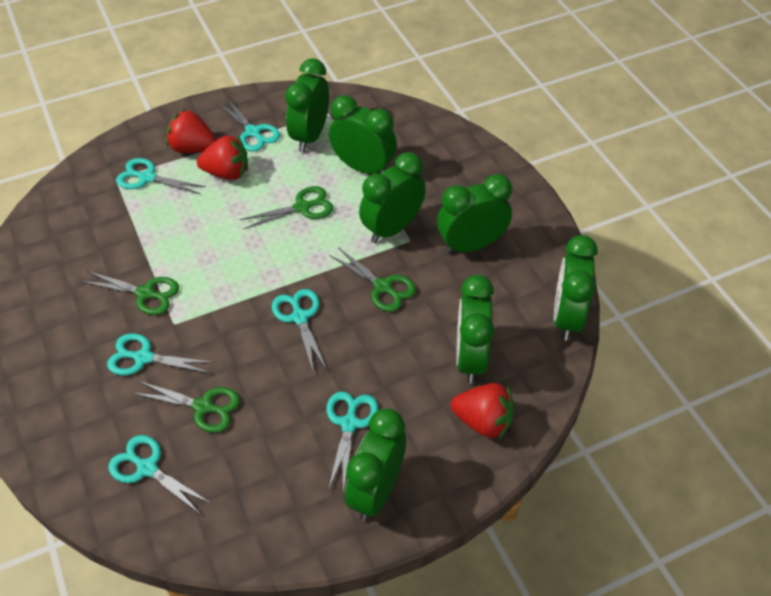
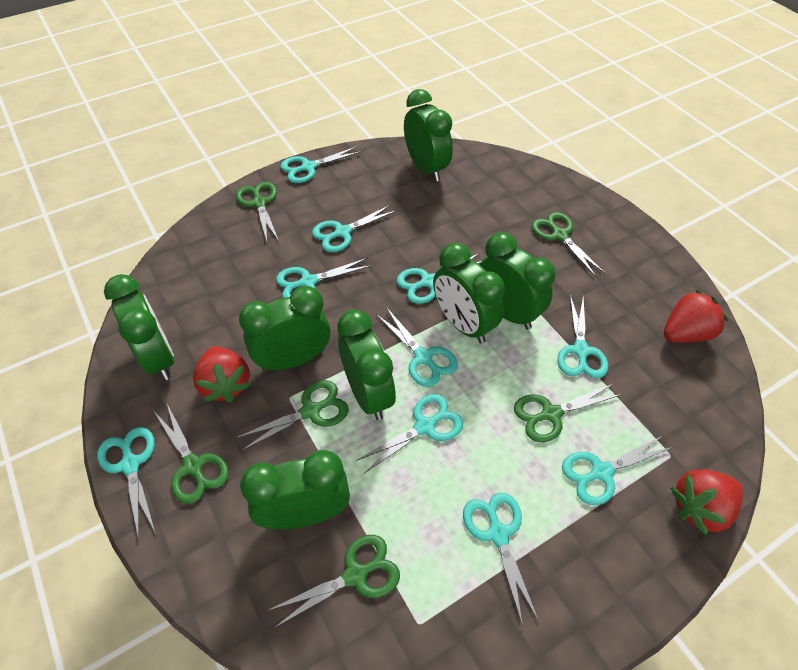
green scissors: [81,271,179,315] [132,381,240,433] [240,186,333,229] [329,247,416,312] = 4 -> [155,404,229,504] [235,380,349,451] [236,182,279,241] [267,535,400,628] [514,384,622,442] [532,212,606,277] = 6
turquoise scissors: [107,333,215,375] [108,435,211,514] [116,158,206,194] [218,98,280,151] [272,289,327,370] [326,391,378,492] = 6 -> [97,427,156,541] [276,258,372,298] [281,146,362,183] [312,205,398,252] [356,394,463,473] [376,307,458,387] [396,253,481,304] [463,492,539,626] [557,295,608,378] [562,436,673,505] = 10

